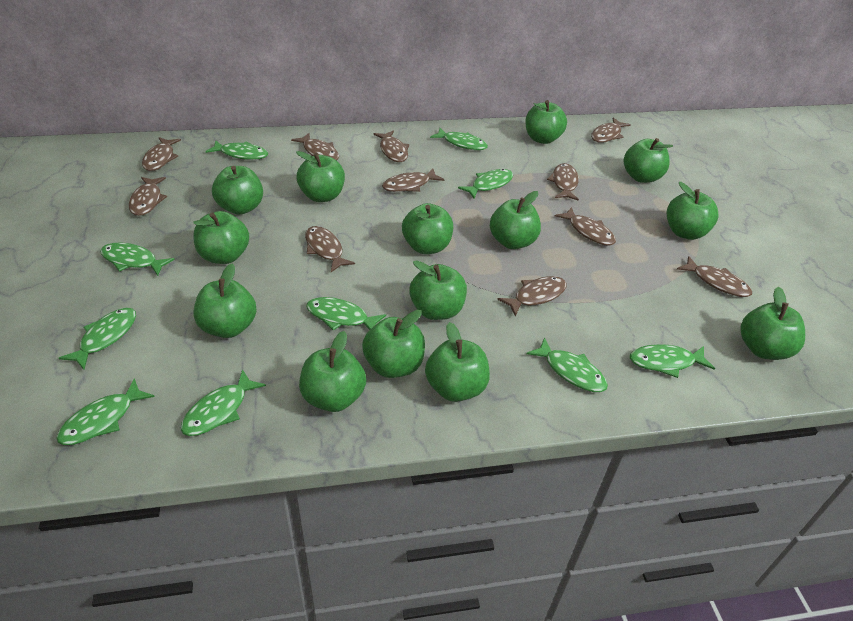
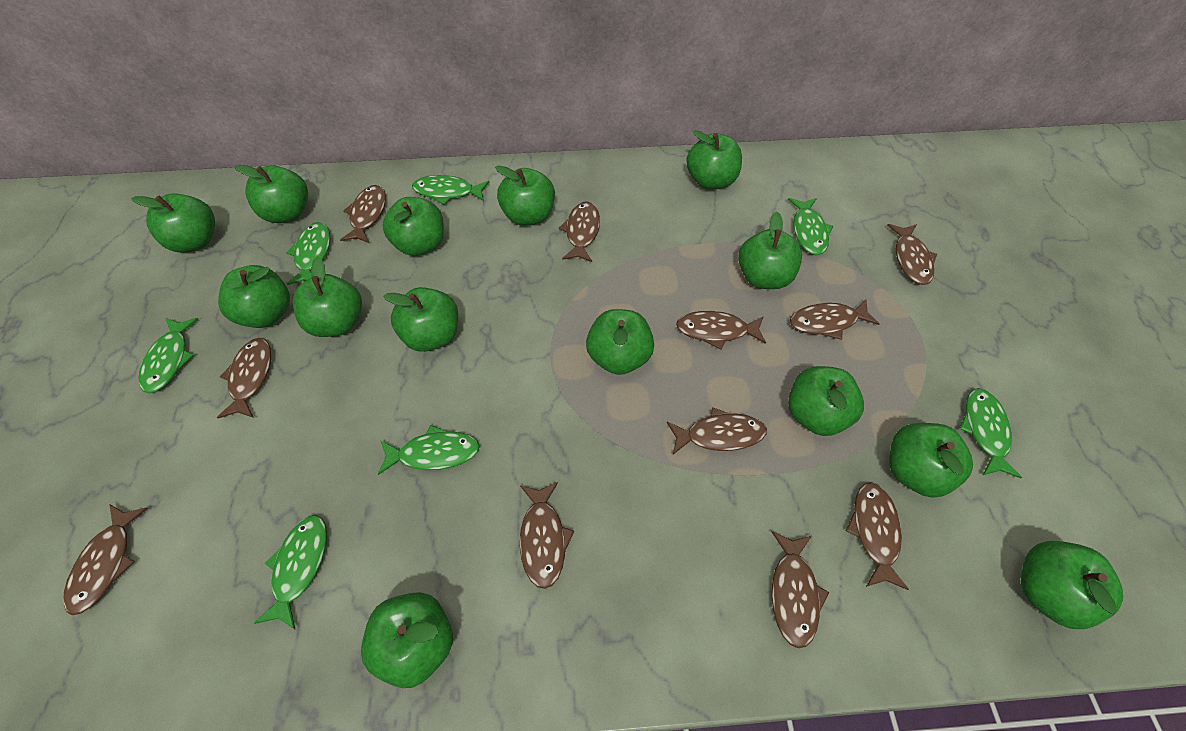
green fish: [56,378,155,445] [59,308,136,369] [100,242,175,276] [181,369,266,436] [205,140,268,160] [306,297,386,330] [430,128,488,150] [458,169,513,198] [527,337,608,392] [630,344,715,378] = 10 -> [139,318,198,393] [254,515,327,630] [286,222,330,285] [378,425,480,475] [412,175,489,205] [788,198,833,255] [959,388,1022,478] = 7

